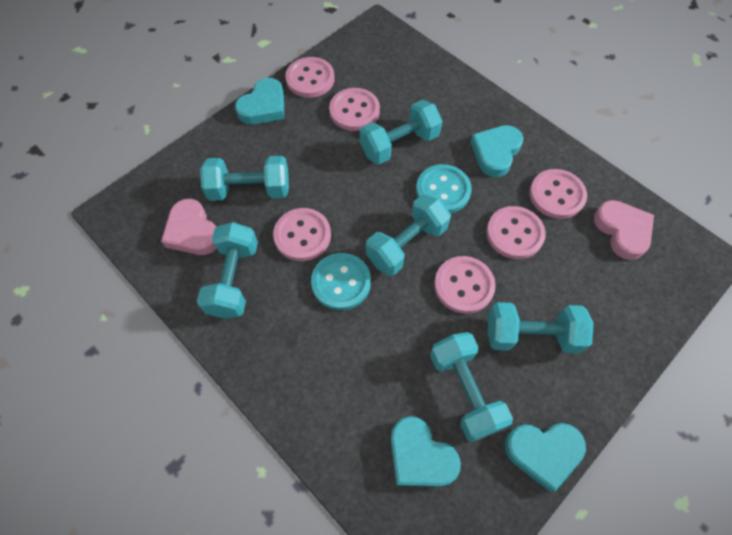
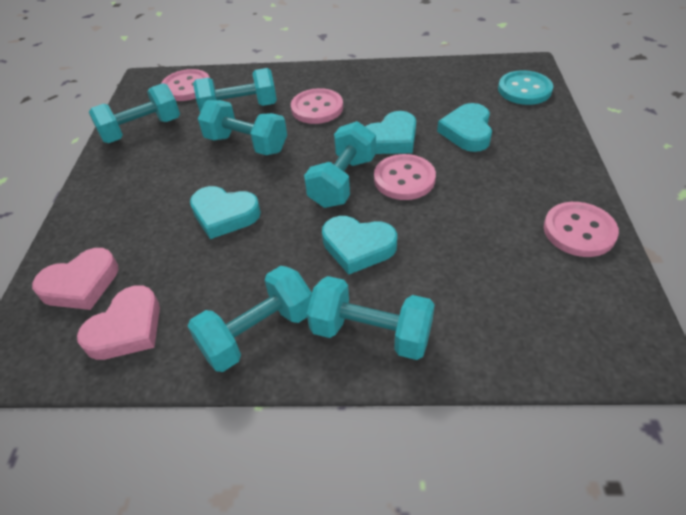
pink button: [273,208,331,261] [285,57,335,98] [329,88,380,131] [434,256,496,314] [486,206,546,259] [530,169,587,219] = 6 -> [161,69,210,101] [291,88,343,124] [374,154,436,200] [544,202,619,257] = 4
turquoise button: [311,253,371,310] [416,164,472,213] = 2 -> [498,70,553,105] = 1

